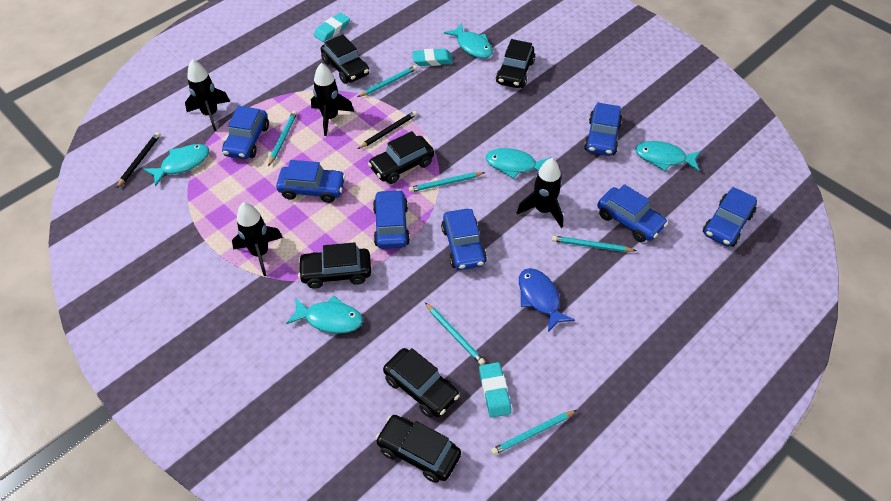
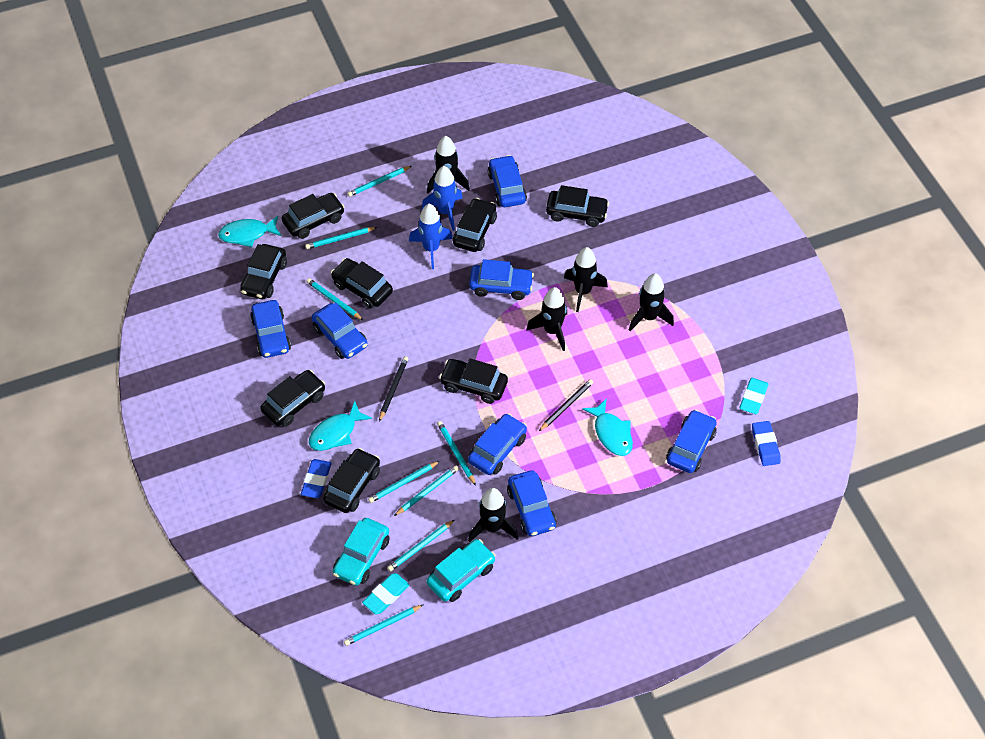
black car: [298,242,371,289] [321,34,369,84] [368,131,434,184] [375,415,461,483] [383,348,460,418] [496,39,535,88] = 6 -> [240,244,287,299] [260,370,325,427] [282,193,345,239] [323,448,380,513] [331,258,393,309] [439,358,508,404] [453,198,497,252] [546,185,609,227] = 8
black rocket: [185,59,230,132] [232,202,283,276] [311,63,354,136] [517,158,564,228] = 4 -> [427,136,470,194] [468,488,518,542] [526,287,567,351] [564,247,608,312] [629,273,674,331] = 5
blue eraser: none = 0 -> [301,459,332,498] [752,421,781,466] = 2
blue fish: [519,268,575,332] = 1 -> none = 0
blue rocket: none = 0 -> [409,204,453,269] [421,166,463,231] = 2
turquoise car: none = 0 -> [333,518,390,586] [427,539,496,602] = 2
turquoise eraser: [314,13,350,42] [412,49,453,66] [479,362,511,418] = 3 -> [362,573,410,614] [739,378,769,414] = 2
turquoise fish: [144,144,209,186] [286,295,363,334] [444,23,493,58] [485,148,551,179] [635,141,701,171] = 5 -> [218,216,282,247] [309,401,372,451] [582,398,633,456] = 3
turquoise pencil: [268,111,297,166] [358,65,417,97] [409,172,485,192] [425,302,485,365] [491,410,577,455] [552,236,636,252] = 6 -> [305,227,377,249] [306,278,363,320] [344,605,423,646] [347,166,411,197] [368,461,440,503] [387,520,454,572] [394,465,459,516] [437,421,476,486] = 8

